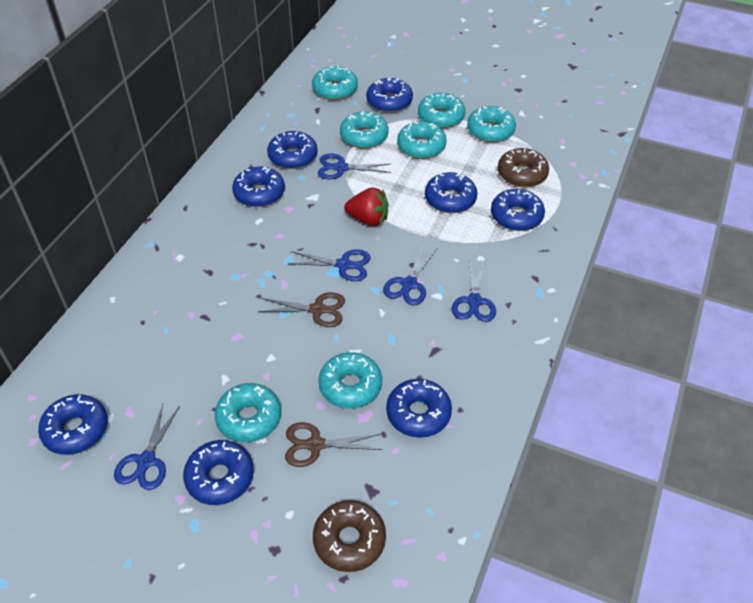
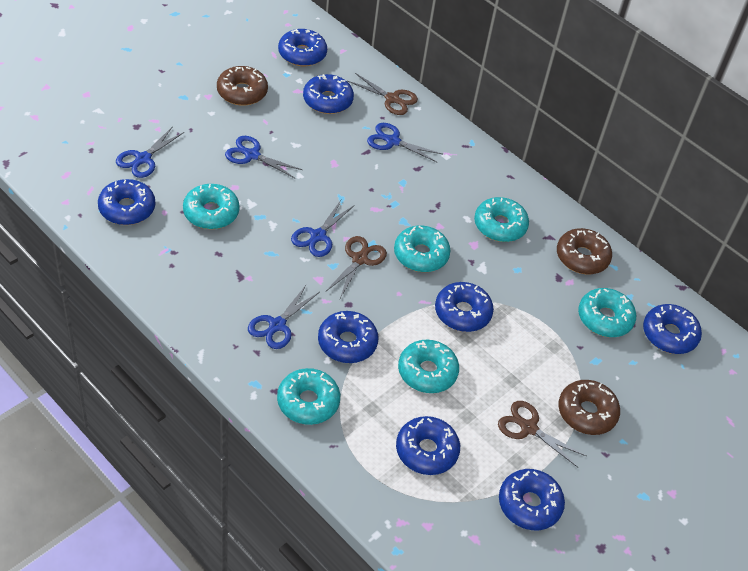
brown donut: [313,500,386,572] [498,148,549,187] = 2 -> [217,66,268,106] [557,228,612,274] [558,380,620,435] = 3
brown scissors: [258,292,345,327] [285,422,382,467] = 2 -> [325,236,387,298] [347,73,418,115] [498,401,586,467] = 3
red strawberry: [344,187,388,226] = 1 -> none = 0
turquoise donut: [215,383,281,443] [312,65,358,100] [318,352,382,408] [340,112,389,148] [397,121,447,159] [418,93,466,128] [467,106,516,143] = 7 -> [183,184,240,229] [277,368,340,425] [394,226,451,272] [398,340,459,393] [474,197,529,242] [578,288,636,337] = 6

